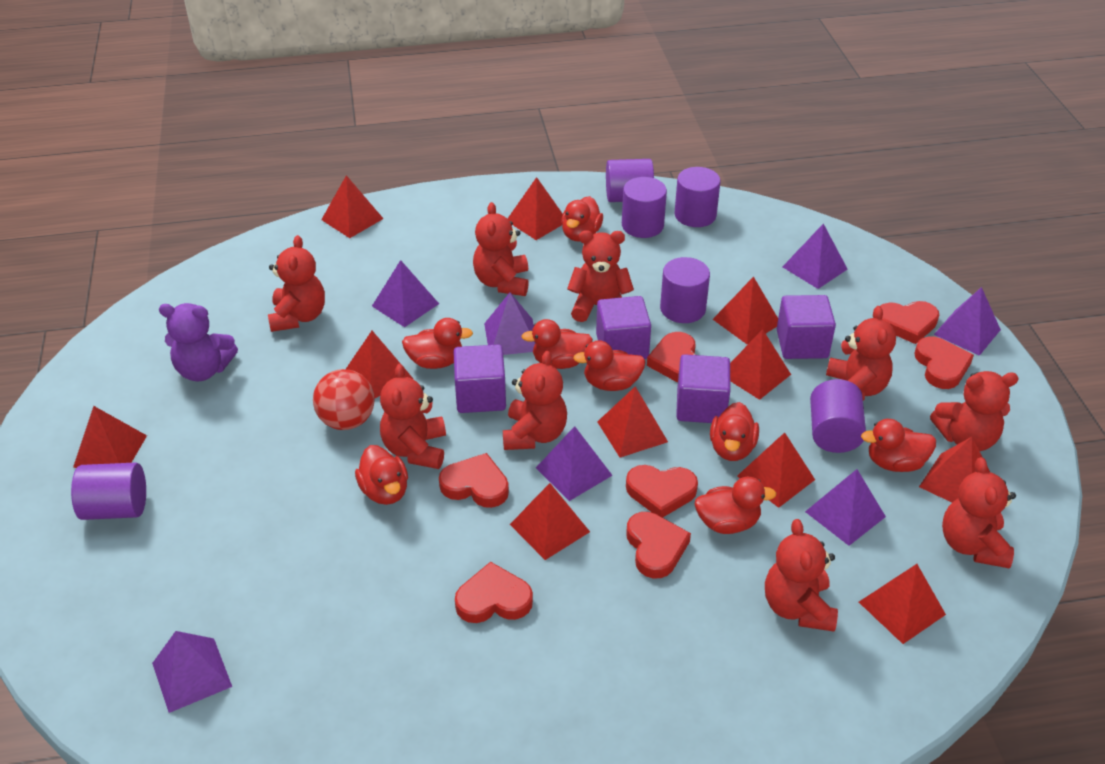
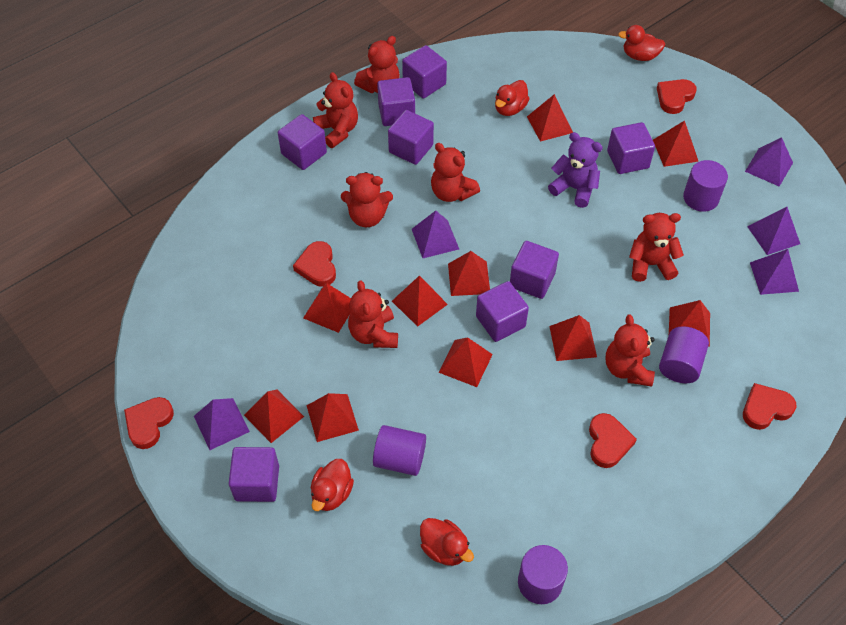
purple cube: [453,345,506,413] [596,296,651,359] [676,354,731,423] [777,295,836,359] = 4 -> [229,447,279,502] [278,114,327,170] [377,77,415,126] [388,110,434,165] [402,45,447,99] [476,281,529,342] [510,241,559,299] [607,122,655,174] = 8
purple cylinder: [71,462,146,520] [606,159,654,202] [622,177,667,238] [660,257,710,323] [675,167,720,227] [810,379,866,453] = 6 -> [373,425,426,476] [518,545,568,604] [659,326,709,383] [683,160,728,212] = 4
purple pyramid: [152,631,232,713] [372,260,439,327] [484,293,535,355] [536,426,613,501] [782,224,848,289] [805,469,886,546] [934,287,1001,356] = 7 -> [194,398,250,450] [412,211,459,258] [745,137,793,187] [747,207,800,255] [750,249,799,295] = 5
red ball: [313,369,375,430] = 1 -> none = 0
red duck: [355,445,408,505] [402,318,473,369] [521,319,593,369] [561,196,603,242] [573,340,646,391] [695,477,776,534] [710,402,759,461] [861,419,936,472] = 8 -> [311,459,354,511] [420,518,474,566] [495,80,530,116] [618,25,665,61] = 4
red heart: [439,453,509,508] [455,562,533,623] [626,465,698,518] [626,512,691,578] [647,332,696,382] [880,301,939,344] [914,336,974,389] = 7 -> [124,397,174,449] [293,241,336,287] [589,413,637,468] [657,79,697,114] [743,383,796,430] = 5
red pyramid: [73,406,147,468] [321,175,384,238] [346,331,413,399] [507,177,563,240] [510,483,590,560] [597,386,668,458] [713,276,778,345] [730,329,791,400] [737,432,815,508] [859,564,946,644] [919,437,990,502] = 11 -> [244,390,304,443] [303,283,351,333] [306,393,359,442] [392,275,448,327] [438,337,493,387] [448,251,490,296] [527,94,573,142] [549,315,597,361] [653,120,699,167] [669,300,710,347] = 10
red teddy bear: [268,235,325,332] [380,364,446,469] [473,202,529,296] [503,351,567,450] [567,230,634,322] [765,519,838,632] [826,306,896,401] [930,371,1019,451] [942,457,1016,569] = 9 -> [313,72,358,148] [341,172,393,227] [348,281,398,348] [354,36,400,93] [431,143,480,202] [606,315,655,387] [629,213,684,282] = 7

